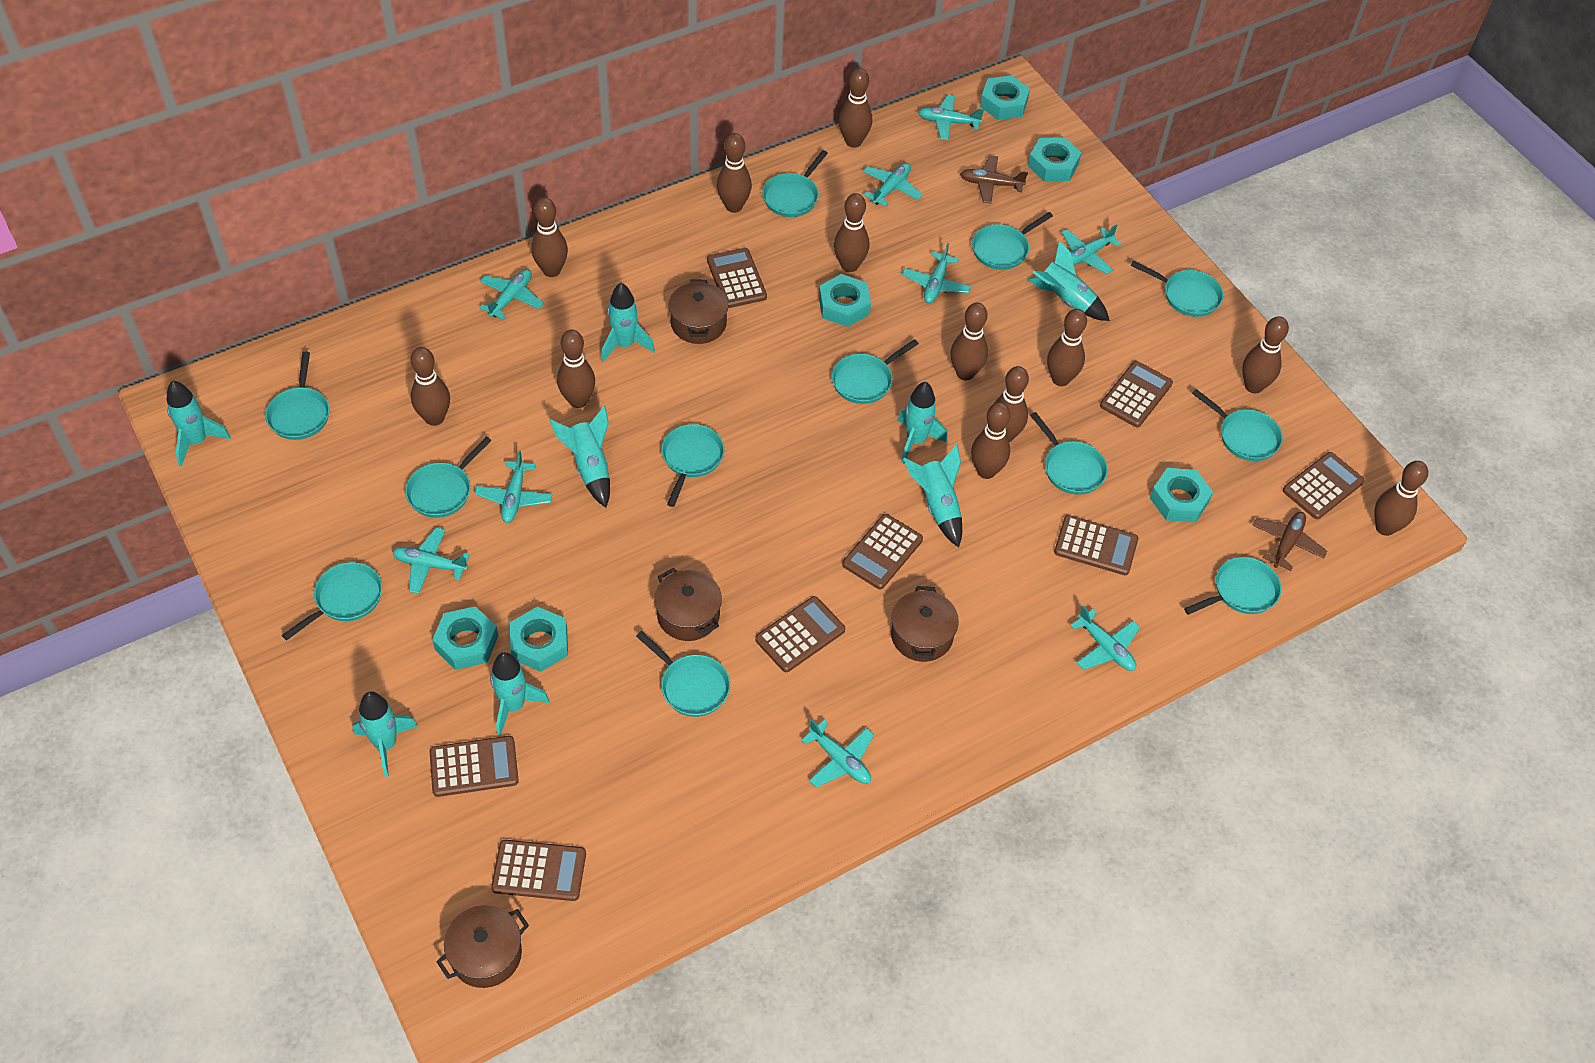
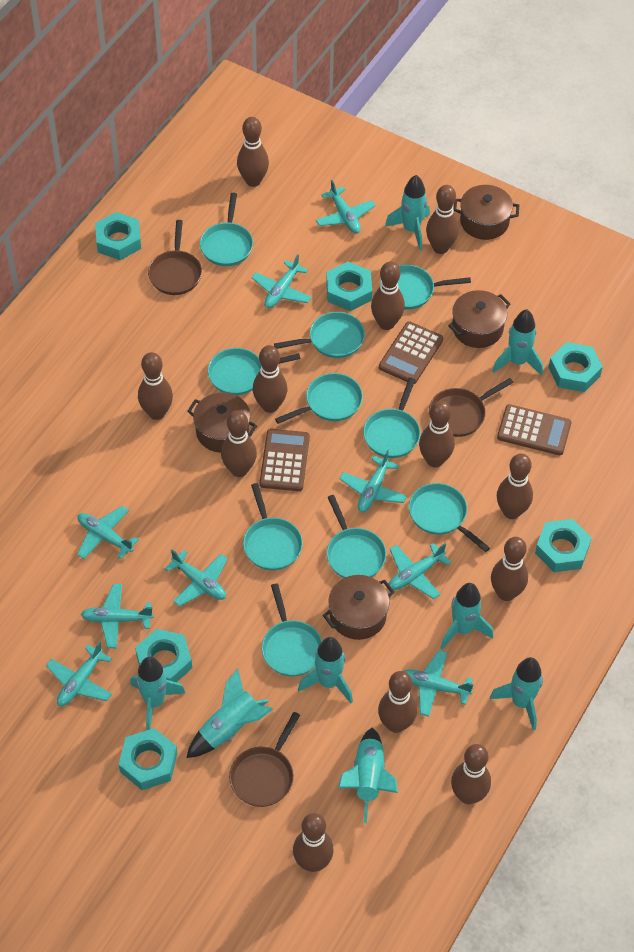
brown calculator: [429,736,519,797] [491,840,586,901] [707,248,767,308] [755,596,845,672] [842,514,923,589] [1054,515,1138,575] [1100,361,1173,427] [1283,452,1364,519] = 8 -> [260,429,310,491] [379,321,443,384] [497,404,571,455] = 3
brown pan: none = 0 -> [148,220,202,295] [229,712,300,807] [429,378,514,437] = 3
brown plane: [960,155,1028,204] [1252,512,1327,571] = 2 -> none = 0
turquoise pan: [265,352,330,440] [282,562,382,640] [405,437,492,518] [636,631,730,717] [661,424,724,507] [762,150,828,217] [832,339,919,404] [972,212,1053,270] [1030,412,1108,495] [1131,261,1223,317] [1184,557,1281,615] [1192,389,1283,461] = 12 -> [200,193,253,266] [208,348,301,395] [243,483,303,570] [262,584,322,677] [274,312,365,358] [275,373,363,424] [327,495,386,578] [363,378,420,458] [380,265,471,310] [409,483,490,552] = 10

